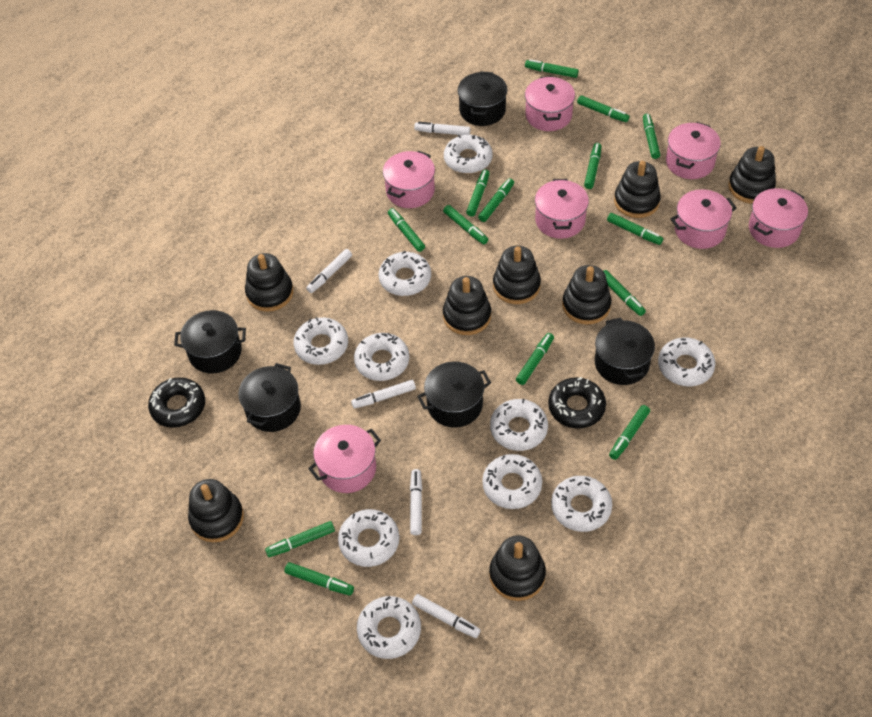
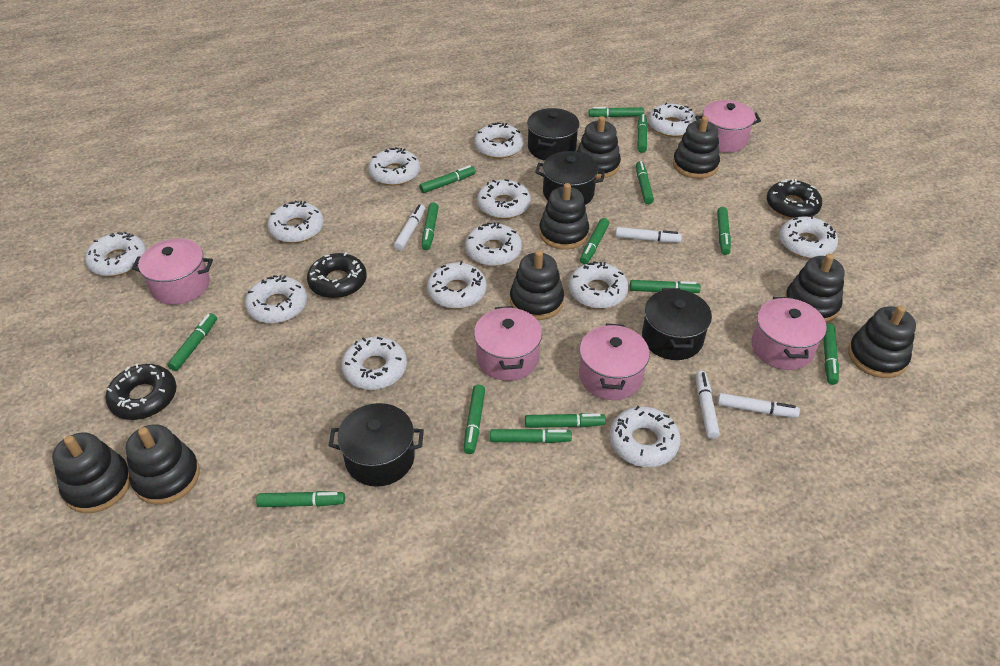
black donut: [148,377,205,428] [548,377,606,428] = 2 -> [105,364,176,420] [307,252,367,298] [767,179,822,219] = 3
black pot: [174,310,246,374] [238,363,301,432] [417,361,491,428] [458,71,507,126] [595,318,655,385] = 5 -> [328,403,424,487] [527,108,580,161] [535,151,605,205] [642,288,712,360] = 4
pink pot: [308,425,381,493] [383,151,435,208] [525,76,575,131] [535,179,589,239] [666,122,721,179] [671,189,737,249] [749,188,808,248] = 7 -> [132,239,213,305] [474,306,542,381] [579,323,650,400] [695,100,761,153] [751,297,827,370] = 5
white donut: [293,317,348,365] [338,509,399,567] [354,333,409,381] [357,596,421,659] [379,251,431,296] [444,135,493,174] [482,454,542,509] [490,399,548,451] [551,476,612,532] [658,337,715,386] = 10 -> [85,232,146,276] [245,275,307,324] [267,201,324,243] [341,337,407,390] [368,147,420,186] [427,261,487,309] [465,222,522,266] [474,122,524,158] [477,179,531,219] [569,261,628,309] [610,406,681,467] [648,102,697,137] [779,215,838,259] = 13
white marker: [306,249,352,293] [351,380,416,408] [410,469,422,535] [412,594,480,638] [414,122,470,135] = 5 -> [394,204,425,251] [615,227,682,243] [696,371,720,439] [717,393,800,418] = 4

